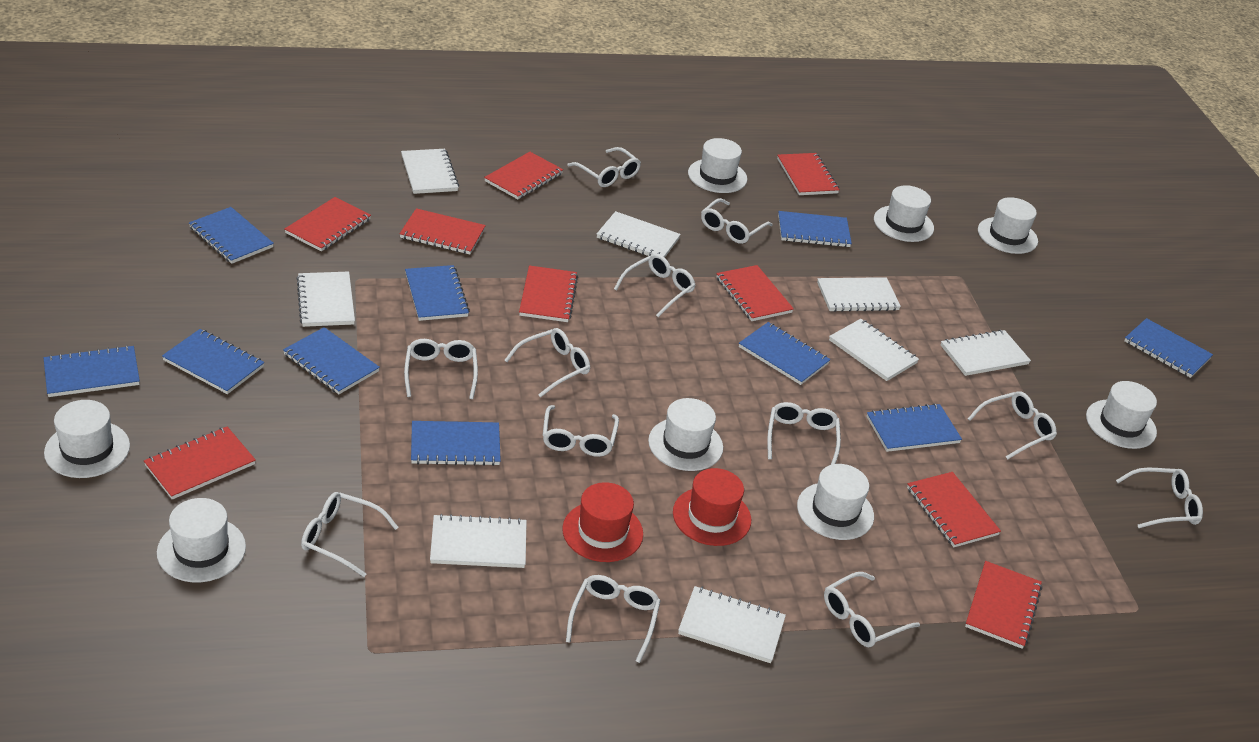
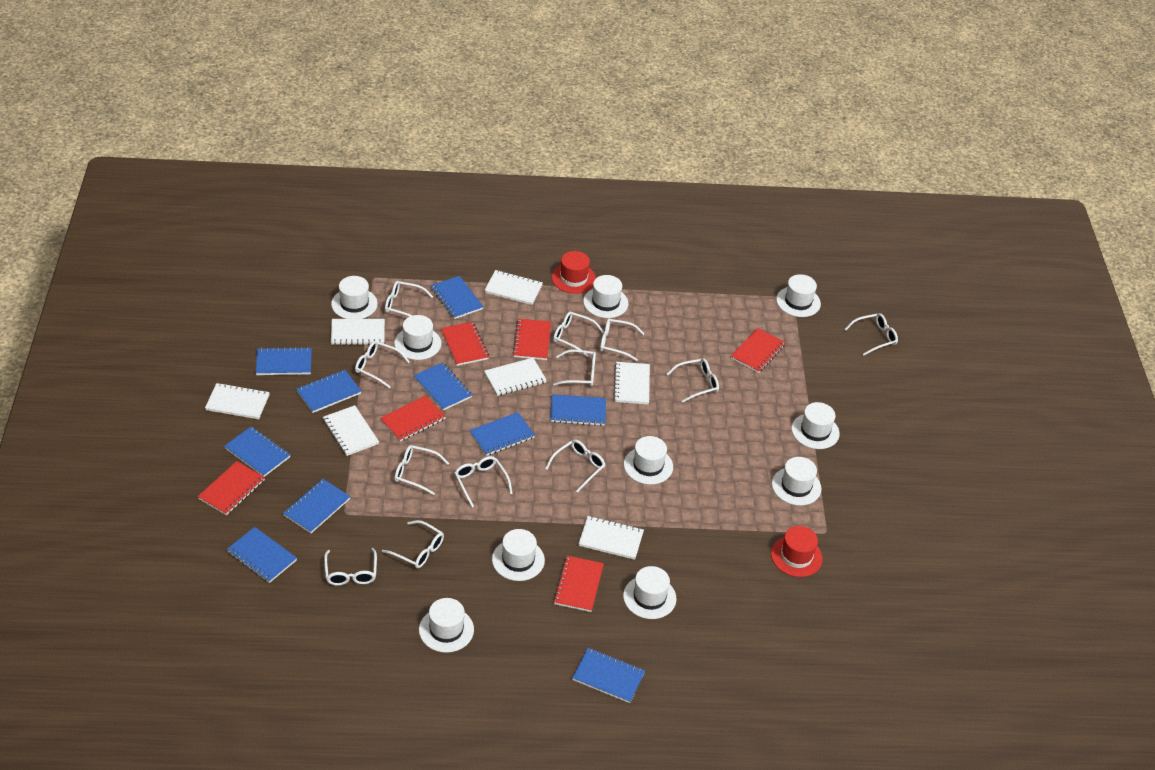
red notebook: [144,427,256,500] [285,197,371,251] [400,208,486,254] [484,152,563,199] [519,265,578,322] [716,265,794,321] [777,153,840,195] [907,472,1001,547] [965,561,1042,649] = 9 -> [198,461,265,515] [380,395,446,442] [441,322,489,366] [512,319,551,360] [553,556,604,612] [731,328,786,373] = 6
white hat: [44,400,130,478] [157,498,246,582] [648,398,723,471] [688,138,747,193] [797,464,874,540] [874,185,934,242] [978,197,1038,254] [1086,381,1157,449] = 8 -> [331,276,378,319] [394,315,441,360] [419,598,474,653] [492,529,545,581] [583,275,628,318] [623,566,677,619] [624,436,673,485] [772,457,822,506] [776,274,821,317] [792,402,840,449] = 10
white notebook: [296,272,355,327] [401,149,459,194] [430,514,527,568] [597,211,681,258] [678,586,786,663] [817,277,901,312] [829,319,919,381] [941,330,1031,376] = 8 -> [205,383,270,419] [323,405,379,456] [331,319,385,345] [484,270,543,305] [484,358,547,396] [578,516,644,560] [613,362,650,405] = 7

